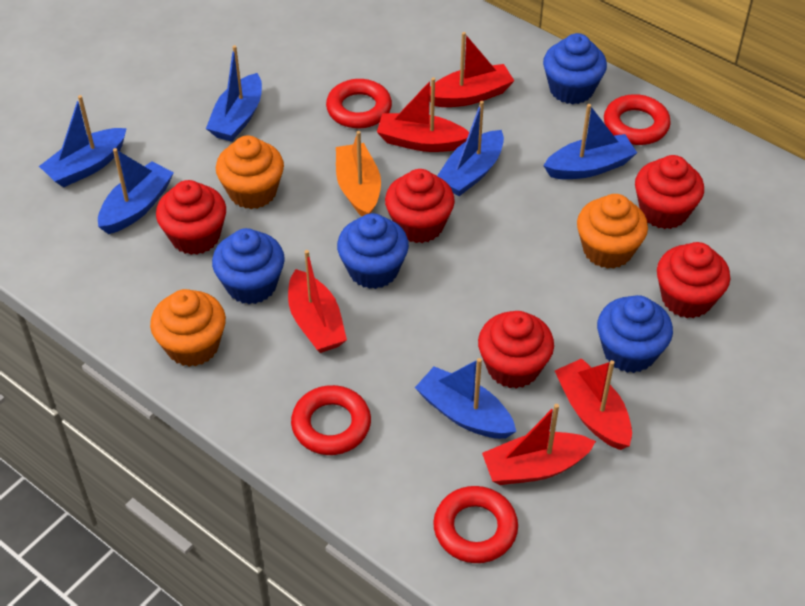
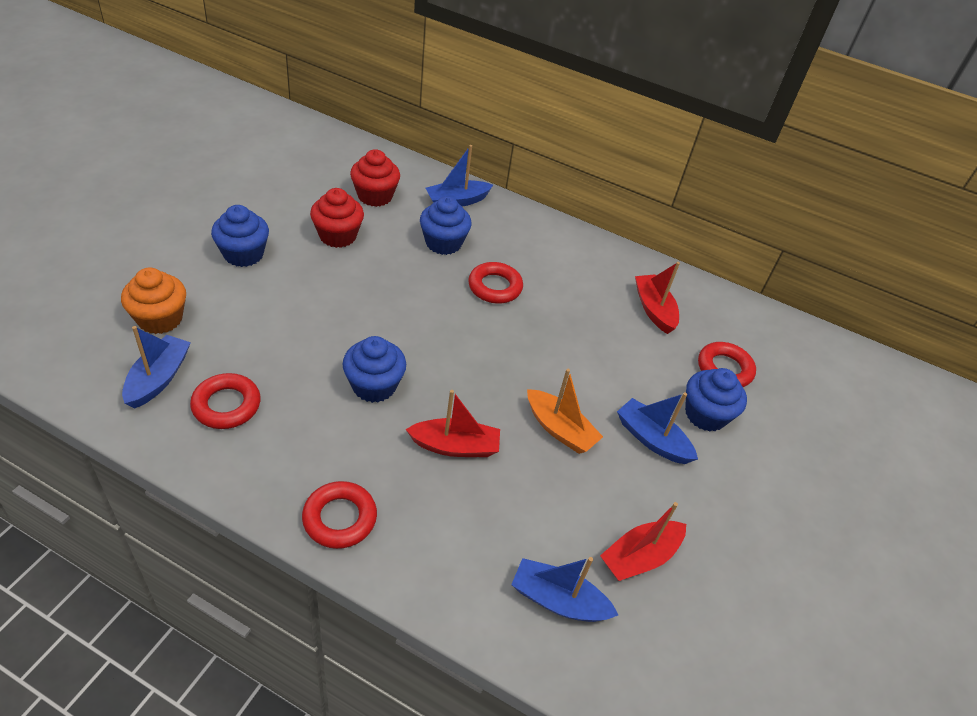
blue boat: [39,95,127,187] [98,148,174,234] [206,45,262,142] [415,358,516,439] [437,101,504,196] [543,104,637,179] = 6 -> [122,326,191,409] [426,145,493,207] [511,557,618,622] [617,393,698,464] = 4
orange cupcake: [150,289,226,367] [216,135,284,209] [577,194,648,269] = 3 -> [121,268,186,334] = 1
red boat: [288,250,347,353] [377,77,469,152] [430,32,514,107] [482,404,596,485] [555,358,632,450] = 5 -> [406,390,500,457] [600,502,686,581] [635,262,680,334] = 3
red cupcake: [156,180,226,255] [385,169,455,243] [478,311,554,389] [635,155,704,229] [657,242,730,318] = 5 -> [310,188,364,248] [350,149,400,207] = 2

